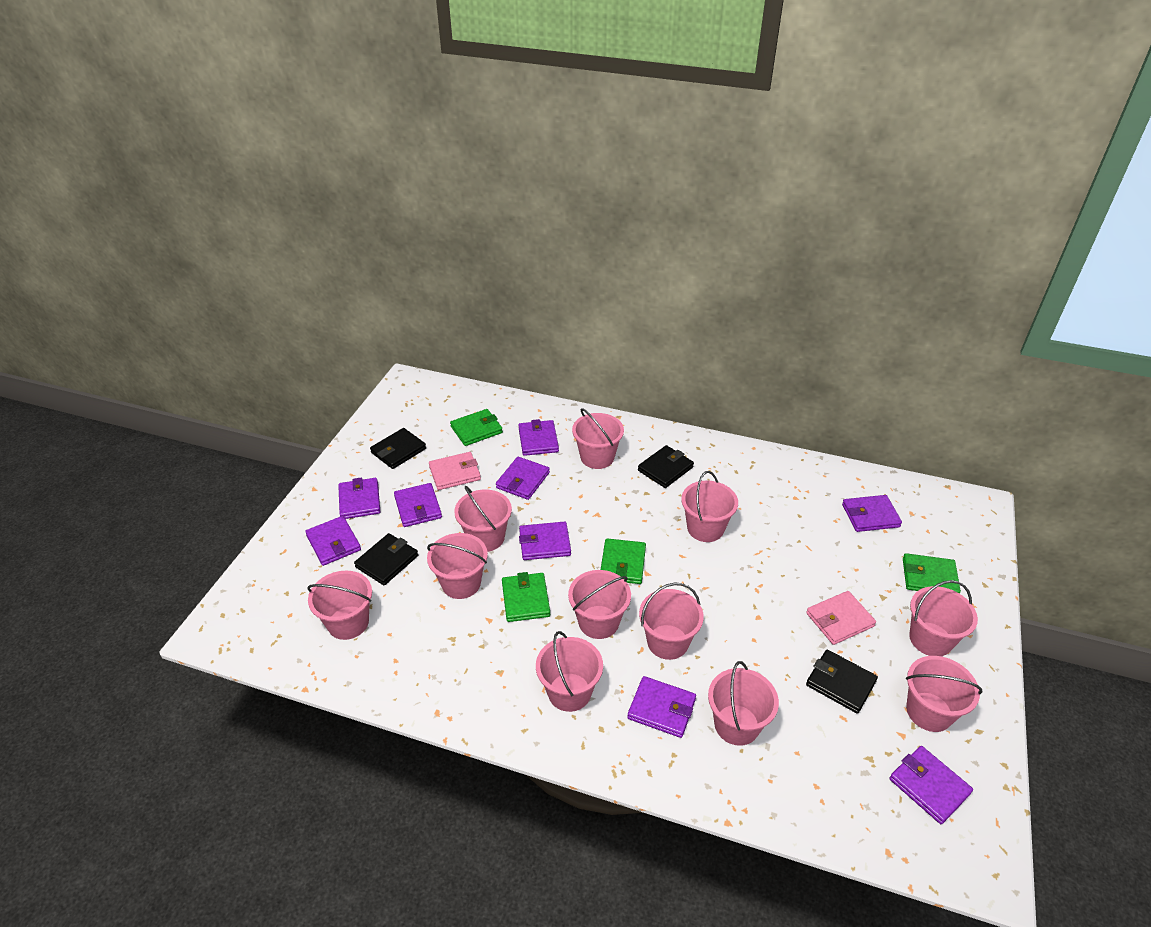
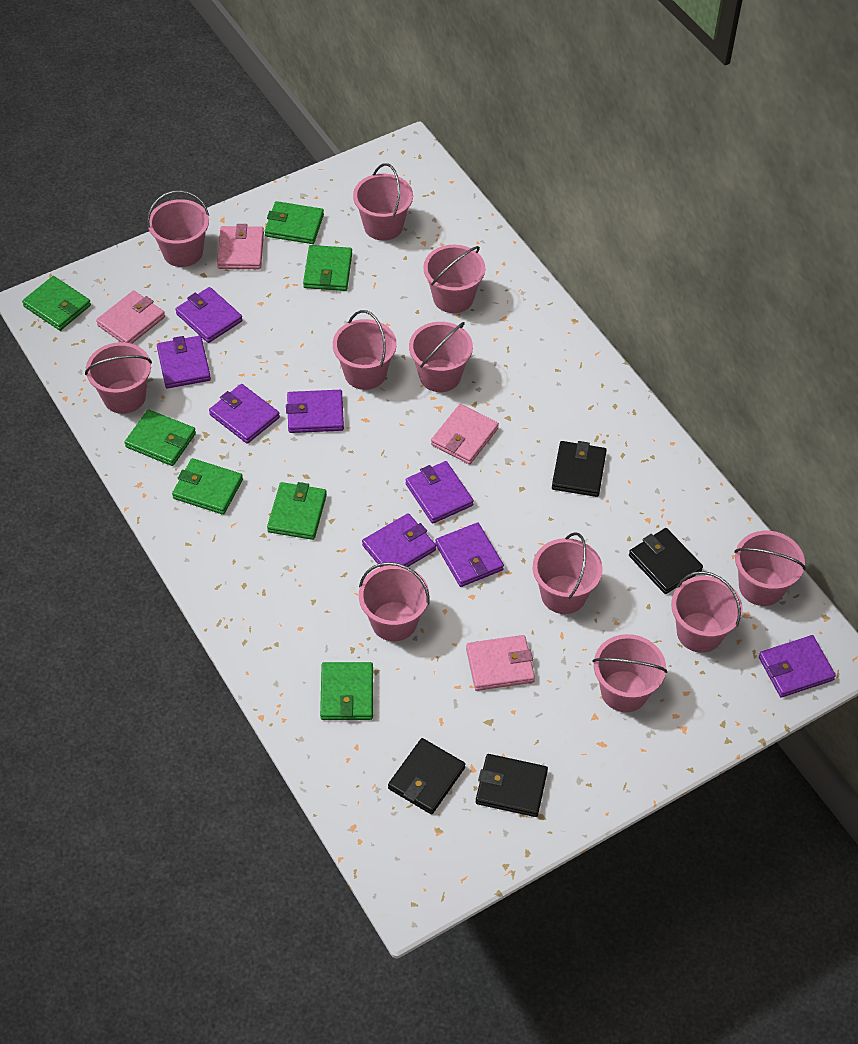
green wallet: [450,409,503,446] [502,572,550,622] [601,538,646,584] [903,553,961,593] = 4 -> [22,276,91,331] [124,409,196,466] [172,458,243,515] [265,201,324,244] [267,482,327,540] [303,245,352,291] [320,662,373,720] = 7
pink wallet: [429,452,481,490] [806,591,876,645] = 2 -> [96,290,165,344] [217,224,264,269] [431,404,499,464] [466,635,535,691] = 4
purple wallet: [305,516,361,566] [338,477,380,519] [394,483,442,527] [496,457,550,500] [518,419,559,456] [519,522,571,560] [627,676,696,738] [842,495,902,532] [890,746,973,824] = 9 -> [157,336,211,389] [175,287,243,343] [209,384,280,444] [286,390,344,433] [362,513,436,567] [406,461,474,523] [435,523,504,587] [759,635,836,698] = 8

